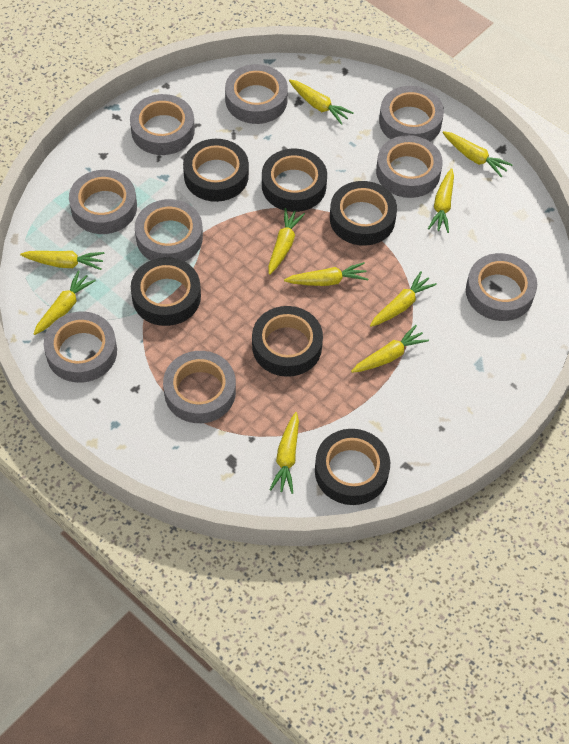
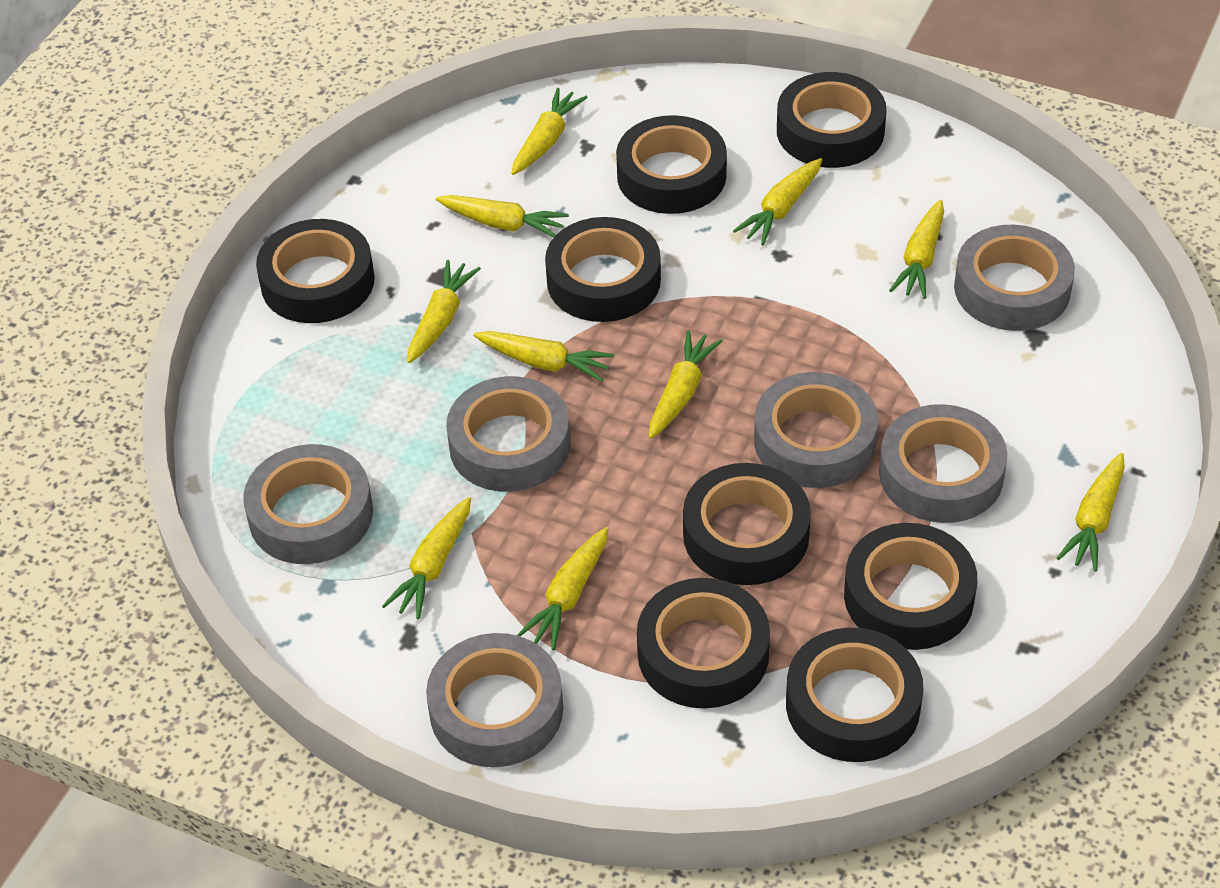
black tape: [131,257,201,326] [183,139,249,202] [252,306,323,377] [262,149,327,212] [315,429,390,505] [330,181,397,246] = 6 -> [256,219,375,323] [545,217,661,322] [616,115,727,214] [637,578,770,709] [683,463,811,585] [777,72,887,168] [786,628,923,762] [844,523,977,650] = 8
grey tape: [44,312,117,383] [69,170,137,234] [130,94,195,155] [135,199,203,262] [163,351,236,423] [225,64,288,124] [376,135,443,198] [379,86,444,141] [466,253,537,321] = 9 -> [243,444,373,564] [426,633,563,767] [446,376,571,492] [754,372,878,488] [879,404,1007,523] [954,225,1075,331] = 6

